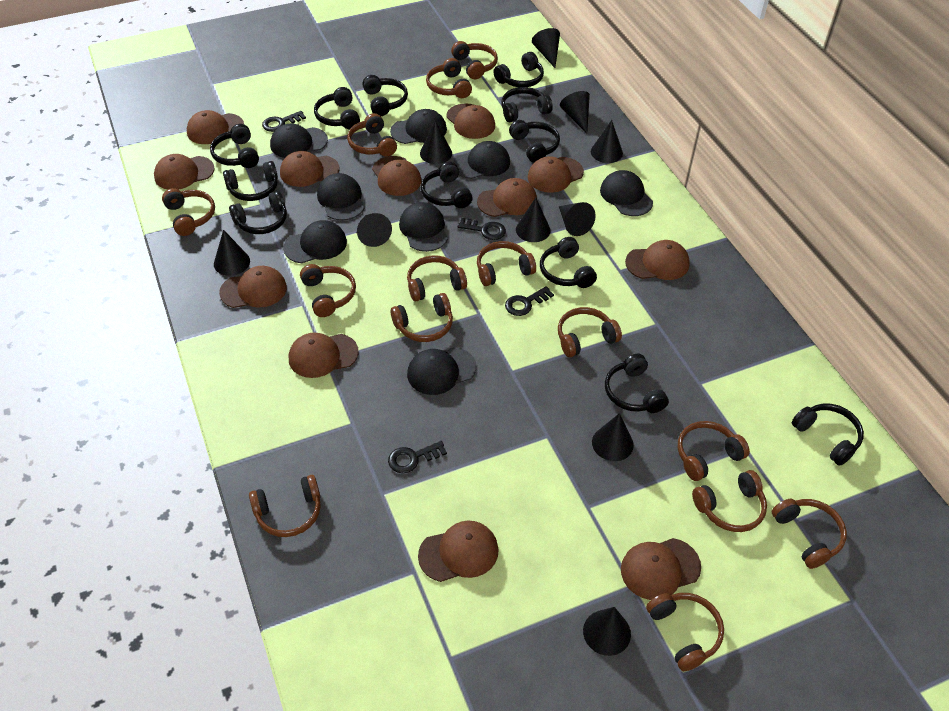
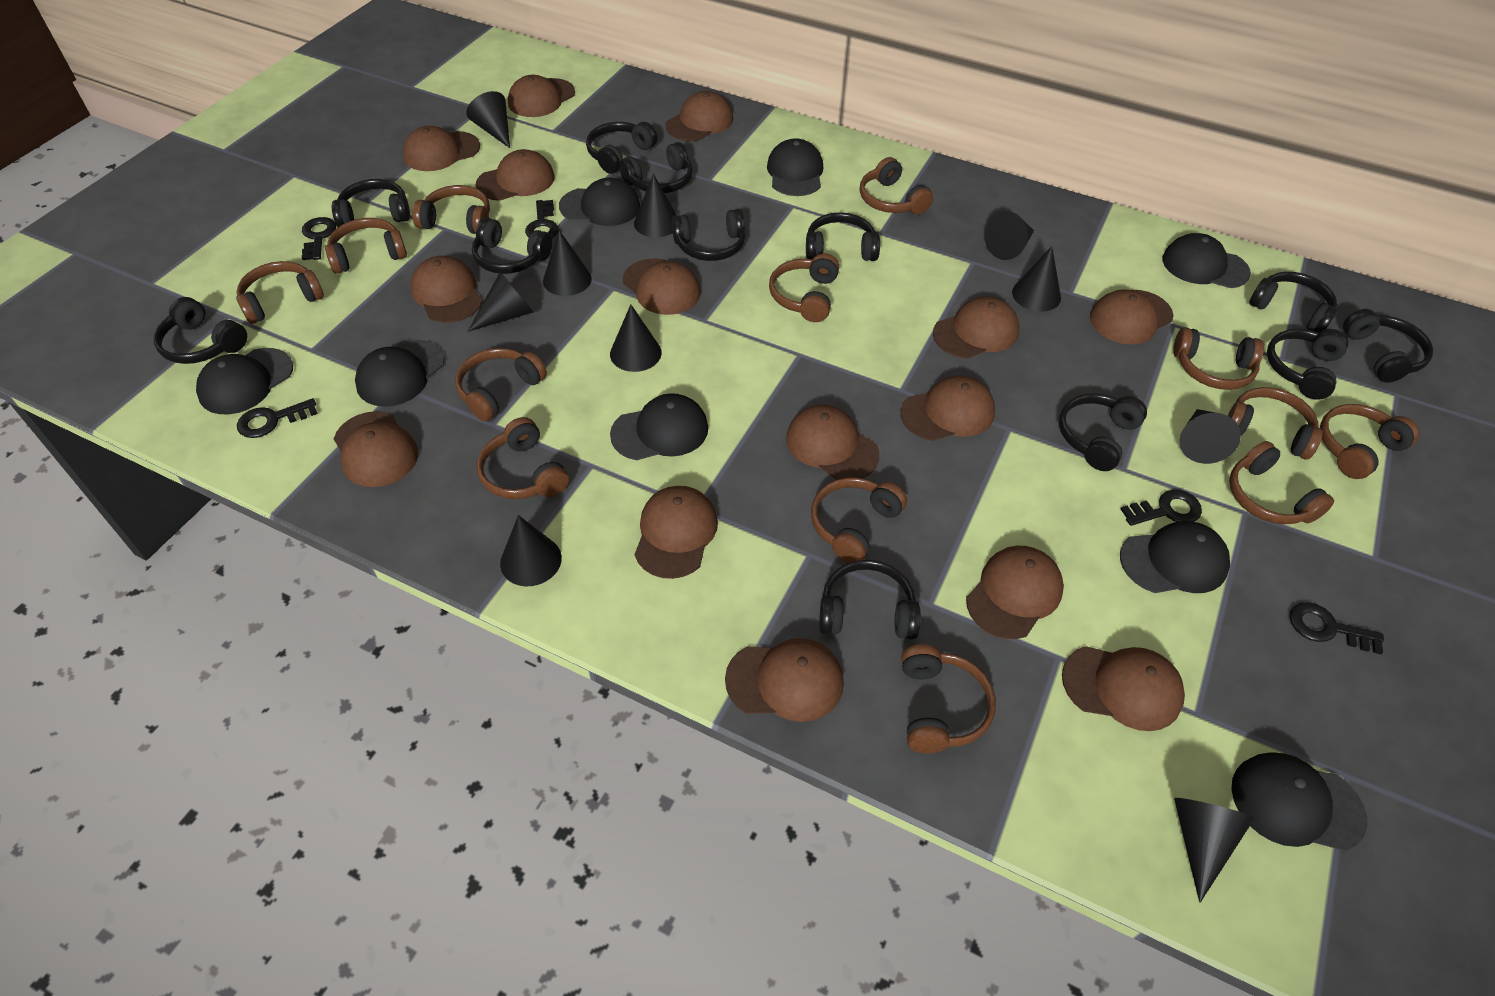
black key: [262,111,306,132] [388,441,447,473] [457,218,506,240] [505,286,554,316] = 4 -> [237,398,318,438] [302,217,336,260] [525,200,559,238] [1121,490,1202,526] [1290,602,1384,654] = 5
brown cap: [154,154,215,189] [187,110,244,144] [219,266,287,308] [280,151,339,187] [289,333,359,378] [372,156,421,196] [418,521,499,582] [446,103,495,139] [477,178,537,217] [528,156,584,193] [621,538,701,600] [625,240,690,280] = 12 -> [334,411,418,487] [403,126,480,171] [410,256,483,323] [476,149,555,201] [508,75,575,117] [623,259,701,315] [635,486,718,579] [665,91,733,141] [725,638,844,722] [786,404,879,480] [901,375,995,441] [933,296,1019,358] [966,546,1064,639] [1062,646,1185,731] [1090,289,1173,345] = 15
brown headphones: [162,188,215,236] [249,475,321,537] [300,264,356,317] [347,113,397,157] [391,293,453,342] [407,255,467,301] [426,58,472,98] [451,41,498,79] [477,241,536,286] [558,307,622,357] [646,593,724,671] [678,421,750,481] [692,470,767,532] [772,499,847,569] = 14 -> [236,261,324,324] [325,218,407,274] [412,185,490,234] [455,348,547,422] [477,417,569,499] [769,253,839,322] [811,478,907,563] [860,157,933,215] [901,644,996,753] [1173,327,1264,390] [1228,387,1323,459] [1229,441,1334,525] [1320,404,1420,479] = 13

